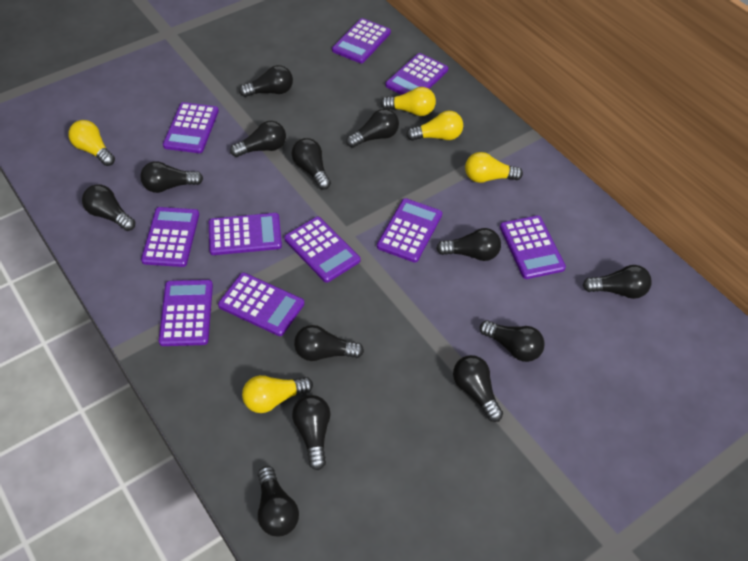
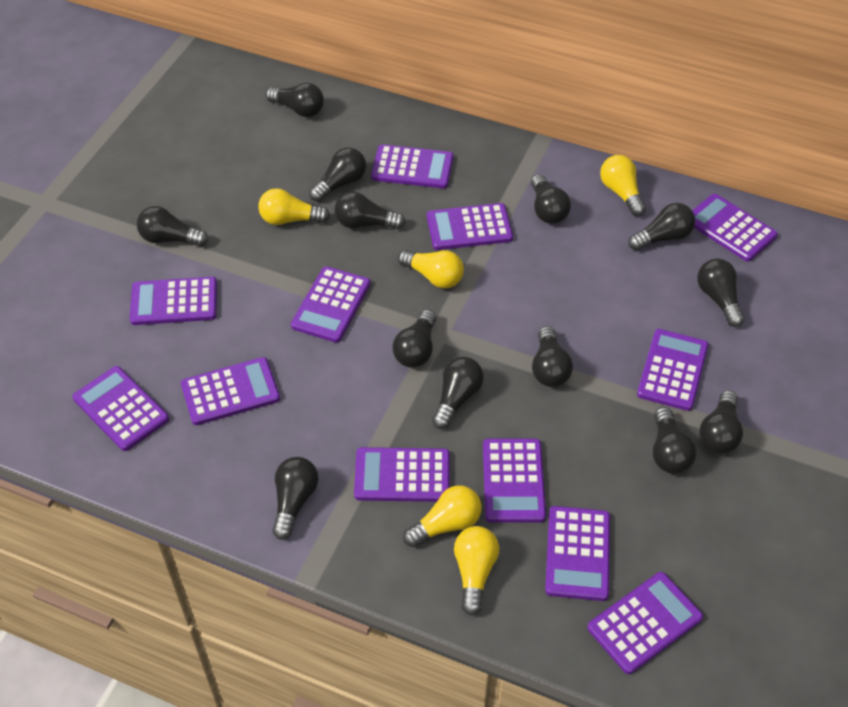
purple calculator: [141,207,199,267] [159,280,213,346] [163,102,219,153] [209,213,282,255] [218,273,304,336] [284,217,360,283] [332,18,391,63] [377,198,442,263] [385,53,448,95] [500,215,566,279] = 10 -> [73,366,169,451] [130,277,217,325] [181,357,280,425] [291,266,371,343] [354,447,450,502] [371,144,454,188] [427,203,513,250] [483,439,546,523] [545,506,610,601] [587,572,703,674] [637,329,709,411] [692,194,778,262] = 12

